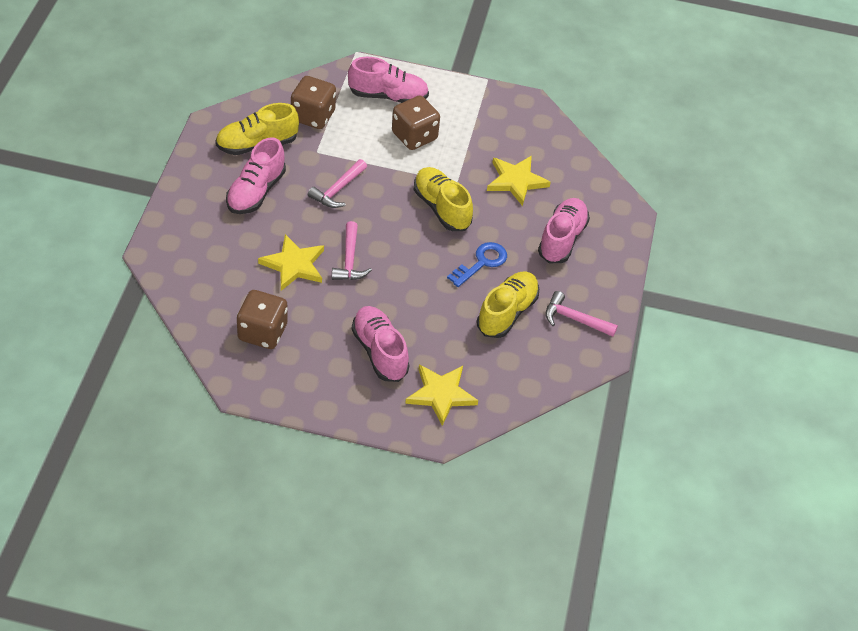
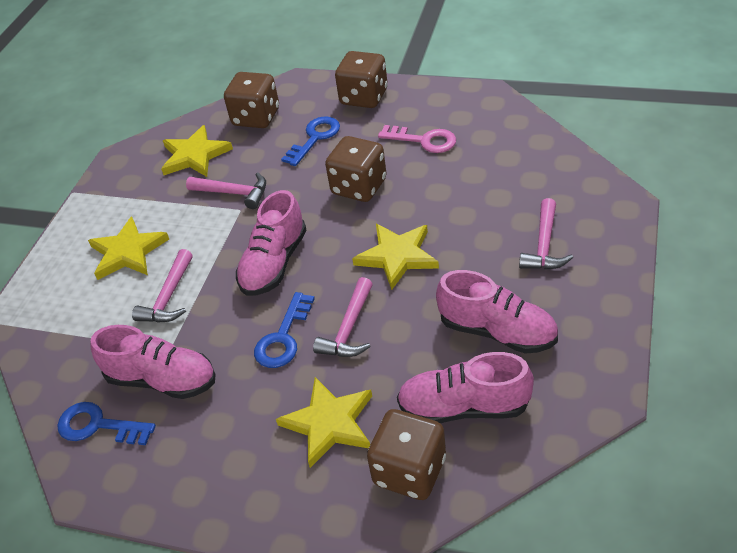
blue key: [447,242,507,287] = 1 -> [57,402,156,445] [254,292,315,368] [281,116,340,166] = 3
brown dice: [237,290,287,349] [291,76,336,129] [392,96,440,150] = 3 -> [224,72,279,128] [325,136,387,202] [335,51,388,108] [367,409,446,500] = 4
pink hammer: [308,159,367,208] [331,221,372,280] [546,291,618,337] = 3 -> [132,249,193,323] [186,173,266,209] [313,277,373,357] [519,198,573,270] = 4
pink key: none = 0 -> [378,125,456,153] = 1
yellow shoe: [215,103,299,155] [414,167,473,231] [477,271,539,338] = 3 -> none = 0
yellow star: [258,234,324,291] [405,365,478,426] [487,156,551,206] = 3 -> [88,217,169,280] [161,125,233,177] [276,377,372,468] [352,224,439,290] = 4

